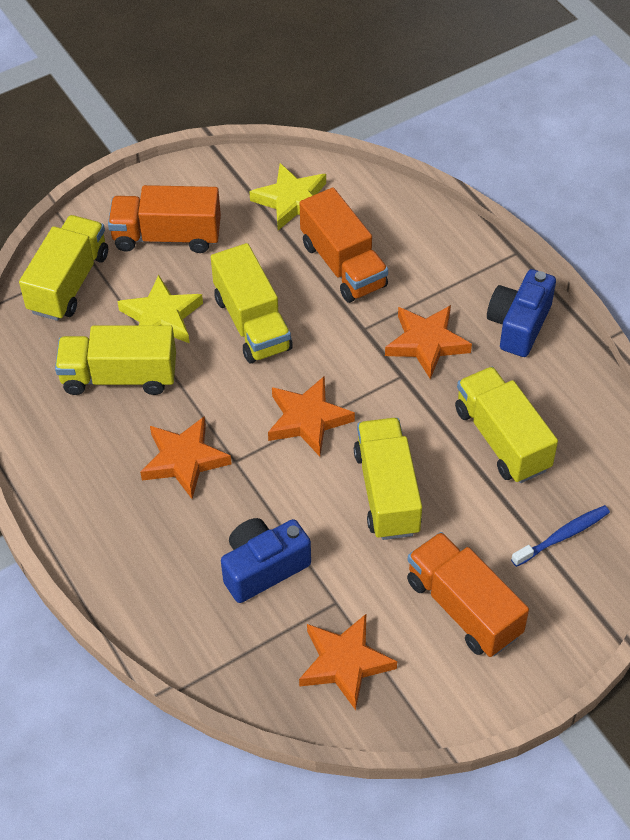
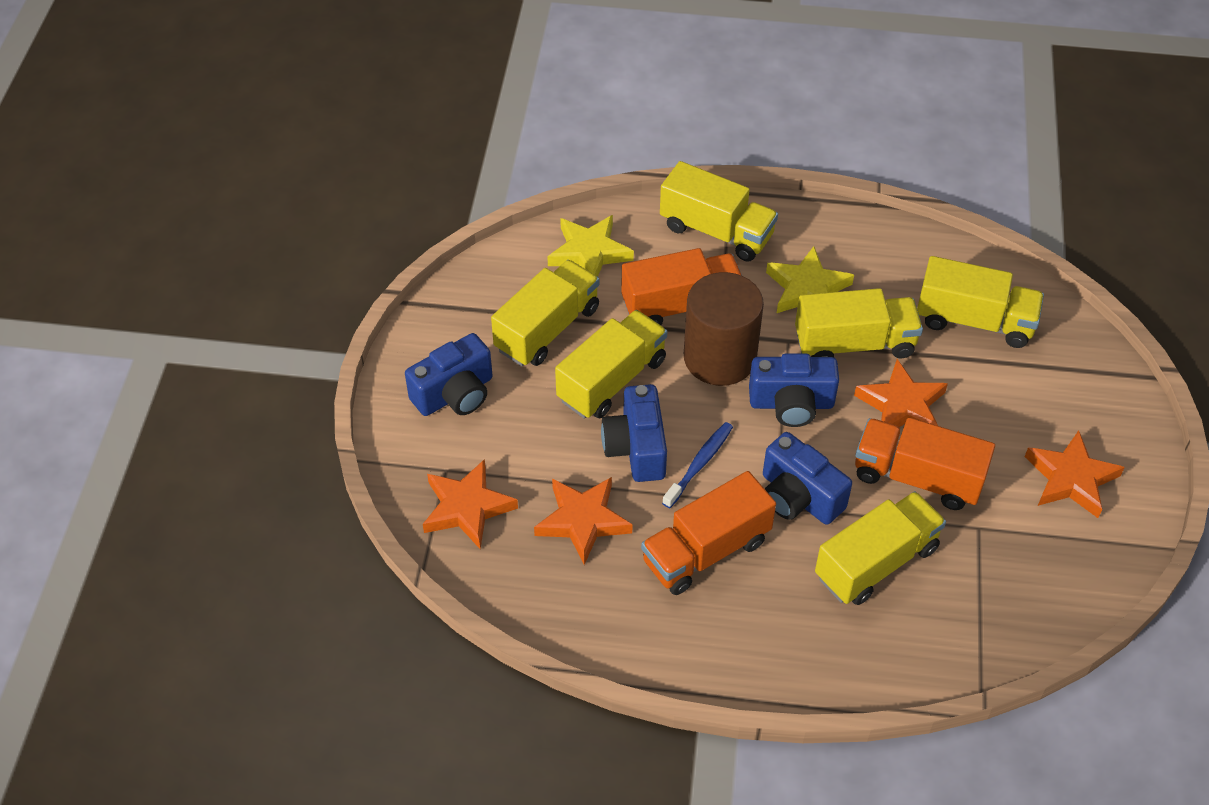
blue camera: [221,518,311,603] [487,269,556,357] = 2 -> [405,333,493,416] [601,384,667,482] [749,353,839,427] [763,432,852,525] = 4
brown cylinder: none = 0 -> [684,272,764,386] = 1
yellow truck: [19,215,108,321] [55,325,176,395] [211,243,293,363] [354,418,422,540] [455,367,558,483] = 5 -> [491,260,600,366] [555,310,667,419] [660,161,778,262] [795,288,923,358] [815,491,946,605] [917,256,1044,348] = 6

